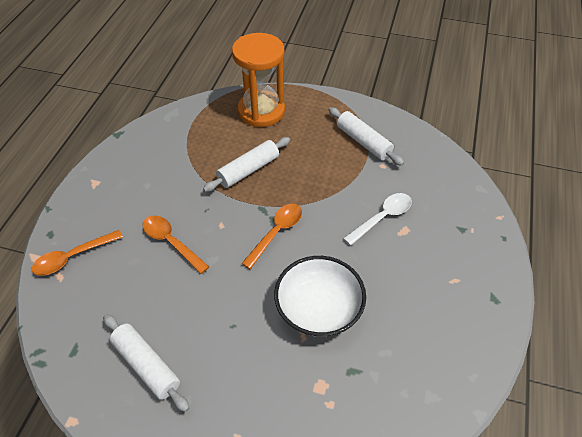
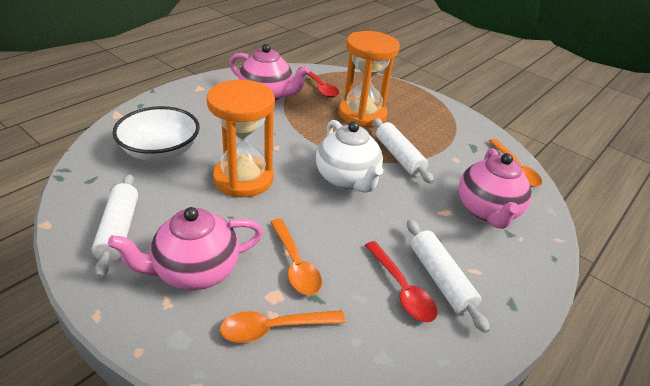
orange hourglass: [232,33,285,127] = 1 -> [207,80,275,197] [339,31,400,127] = 2
pink teapot: none = 0 -> [108,207,263,290] [229,44,310,101] [459,148,532,229] = 3
red spoon: none = 0 -> [298,67,339,98] [365,241,437,322] = 2
white spoon: [343,193,412,246] = 1 -> none = 0
white teapot: none = 0 -> [316,120,383,193] = 1

